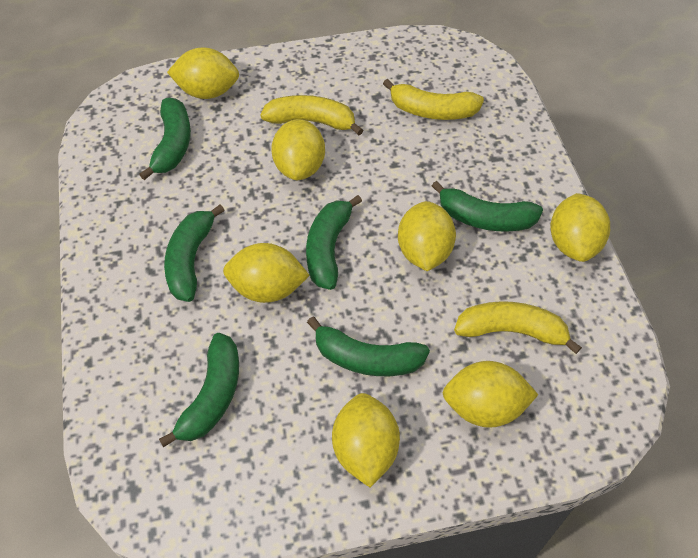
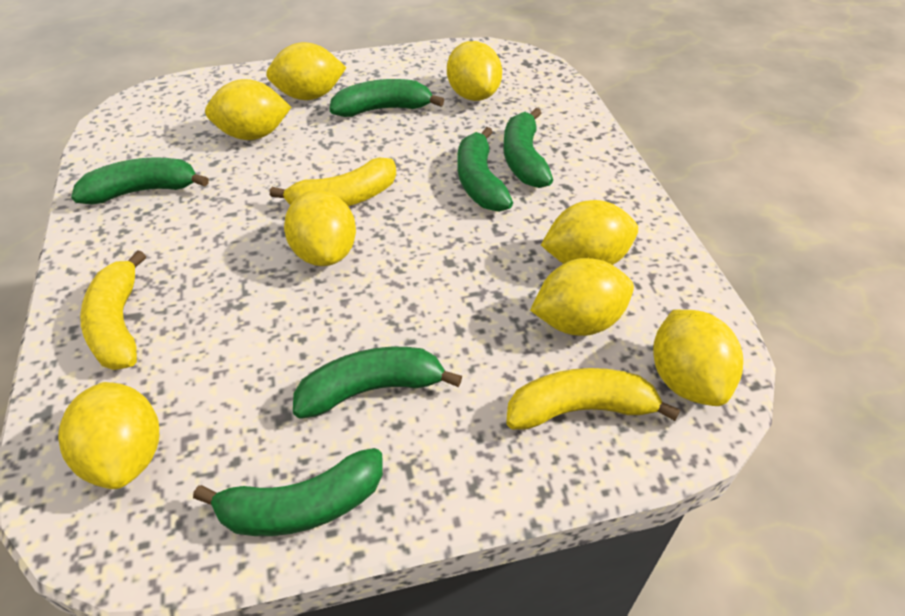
yellow lemon: [167,48,239,99] [223,243,310,303] [271,119,325,180] [332,393,400,487] [398,201,456,271] [443,361,538,428] [550,193,610,262] = 7 -> [58,382,159,489] [205,79,291,140] [266,42,347,100] [284,190,356,266] [447,41,502,101] [530,258,634,336] [541,200,638,265] [653,310,743,406] = 8

